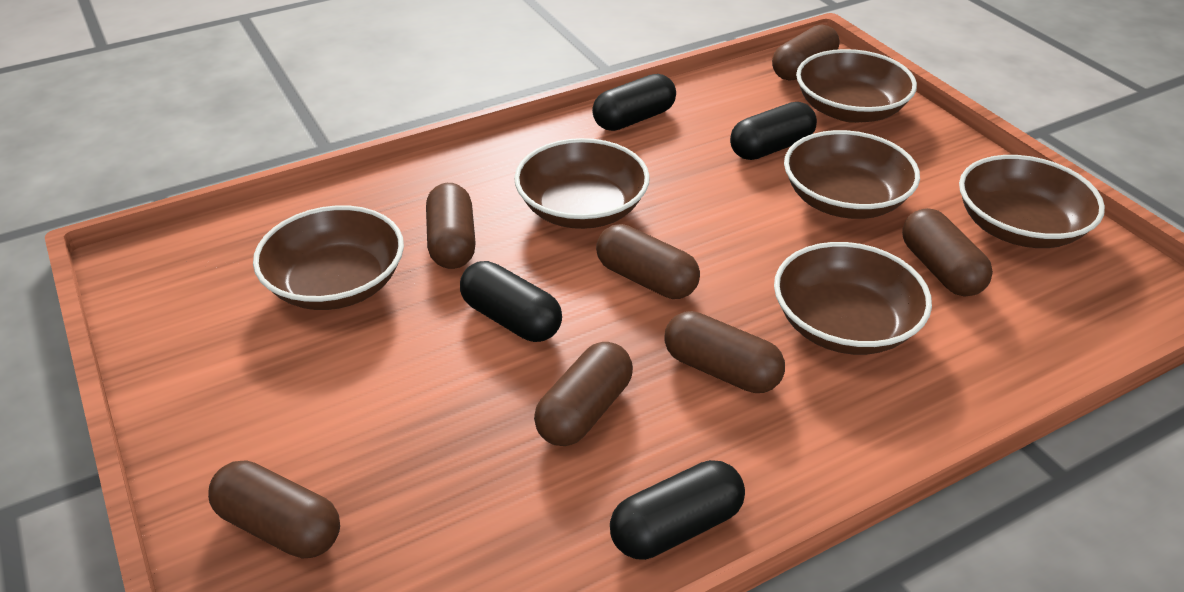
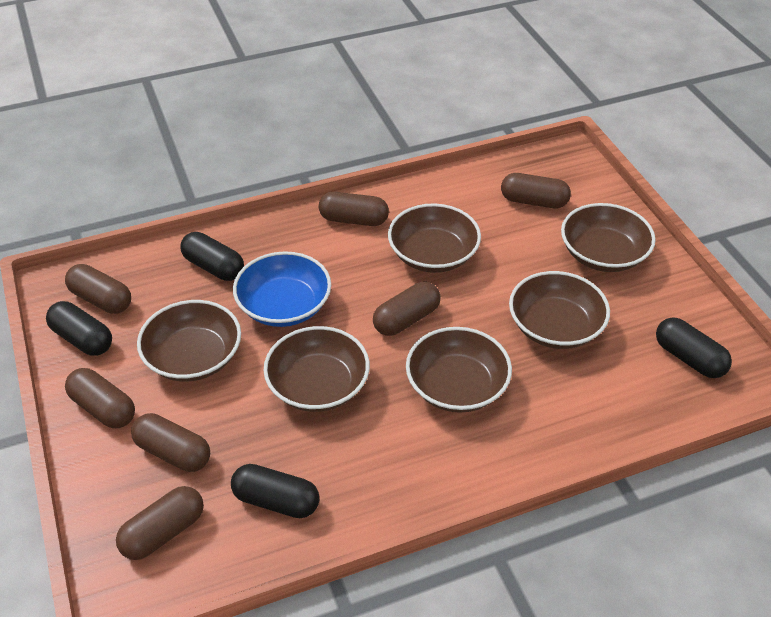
blue bowl: none = 0 -> [233,251,331,327] = 1

